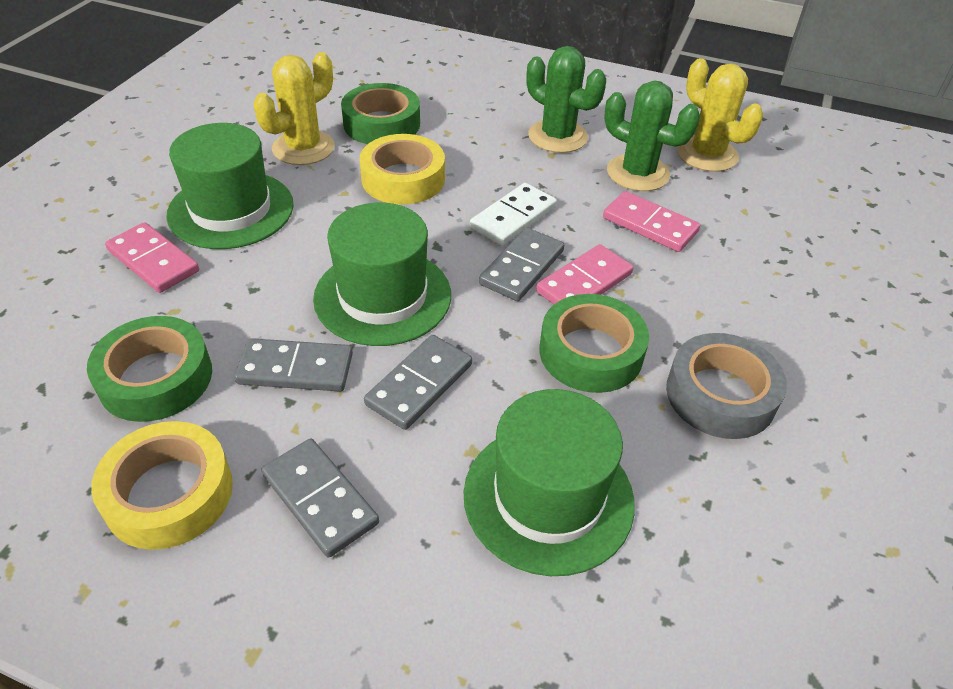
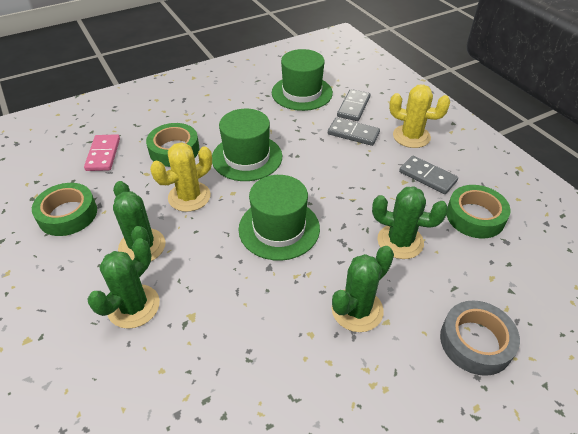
green cactus: [526,46,606,153] [604,81,700,191] = 2 -> [88,238,160,329] [113,181,166,261] [332,246,394,332] [372,186,448,259] = 4
grey domino: [235,338,353,391] [262,438,379,557] [364,335,472,430] [479,228,564,301] = 4 -> [328,118,380,146] [337,89,370,121] [399,156,458,194] = 3
pink domino: [105,222,199,293] [536,244,633,304] [603,191,700,252] = 3 -> [84,134,120,171] = 1
white domino: [470,183,557,246] = 1 -> none = 0
yellow tape: [91,421,233,550] [360,134,445,204] = 2 -> none = 0

